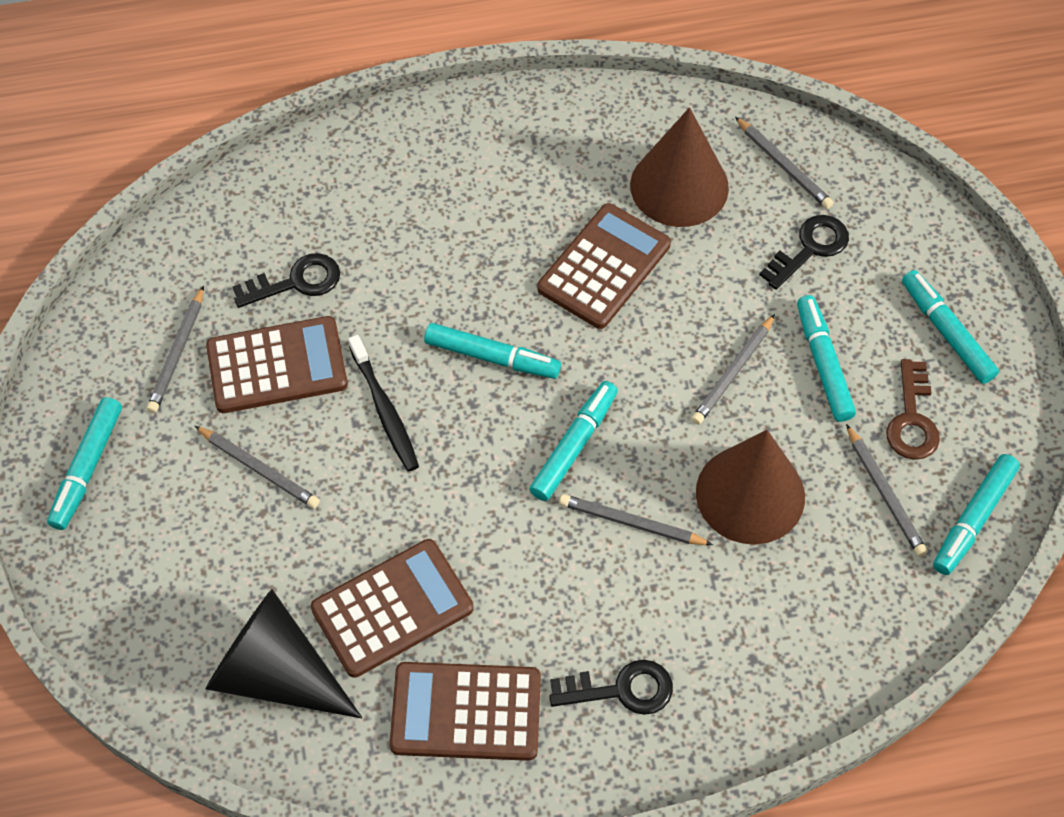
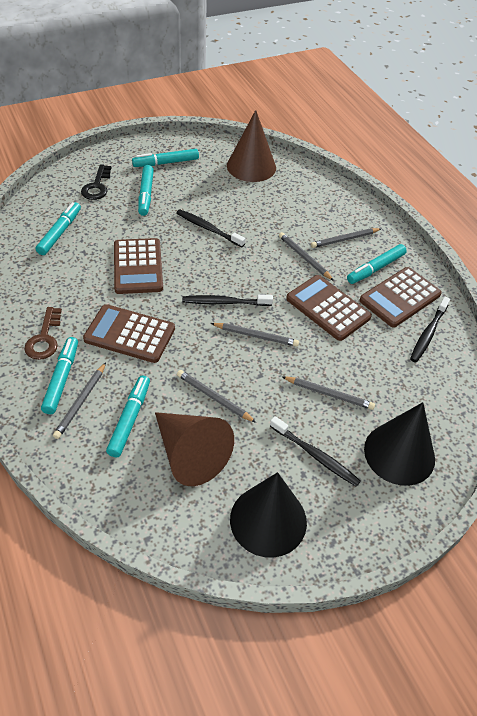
black cone: [206,589,363,718] = 1 -> [230,472,307,558] [364,402,435,486] = 2
black key: [232,253,340,308] [550,660,673,715] [759,215,849,290] = 3 -> [81,165,112,200] = 1
black toothbrush: [348,335,419,472] = 1 -> [176,209,246,247] [182,294,273,306] [270,416,361,487] [410,297,450,362] = 4

